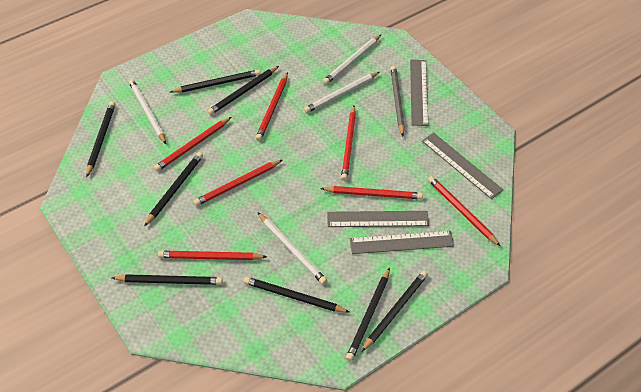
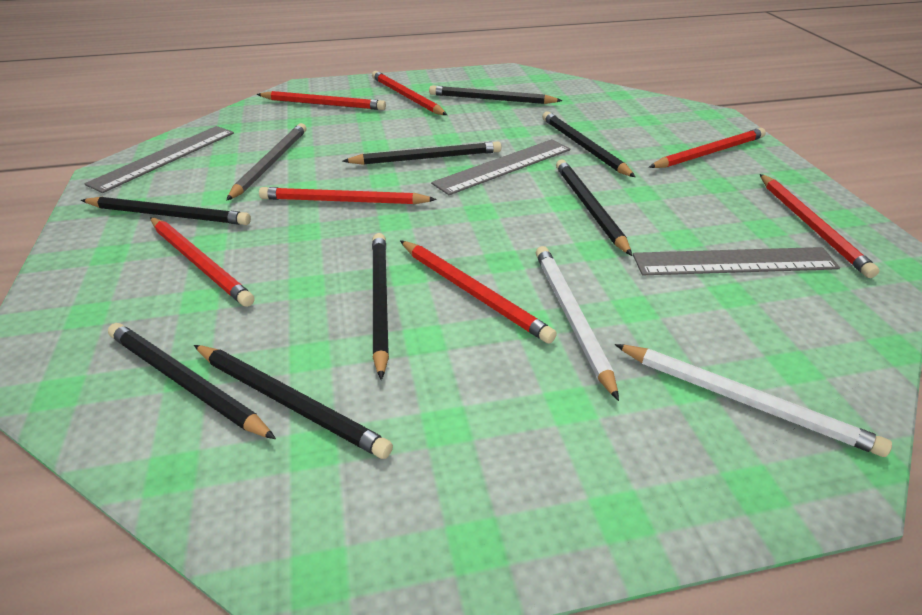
grey ruler: [327,211,429,227] [350,231,454,254] [410,60,428,126] [422,133,503,199] = 4 -> [84,126,234,193] [431,139,570,195] [633,247,840,275] = 3
white pencil: [129,79,166,144] [257,212,327,284] [304,72,379,113] [323,35,381,84] = 4 -> [536,246,619,401] [615,344,892,457] = 2

